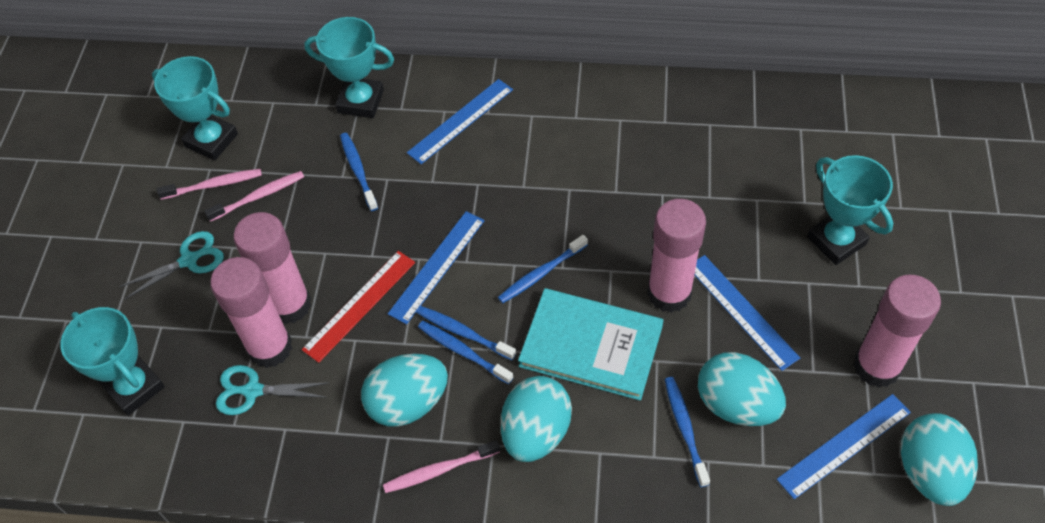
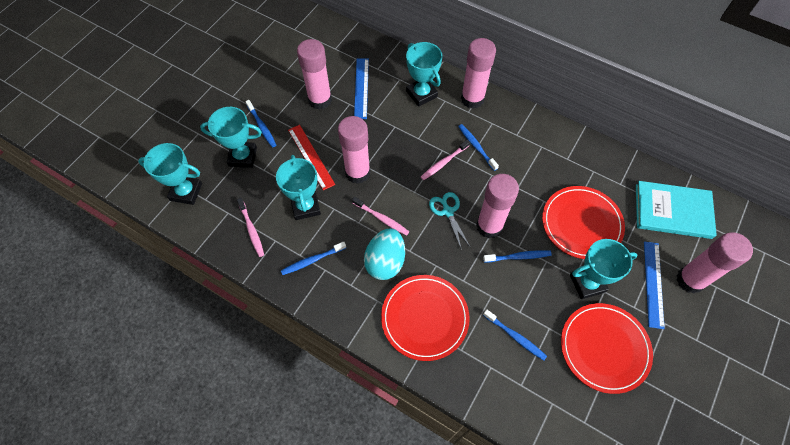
blue ruler: [388,211,485,324] [407,79,513,164] [695,255,800,371] [777,394,911,499] = 4 -> [354,58,369,119] [644,242,665,329] = 2
pink glue stick: [210,257,292,368] [233,212,311,324] [647,199,706,313] [854,275,941,388] = 4 -> [297,39,332,110] [338,116,371,184] [461,38,496,109] [476,174,519,238] [676,233,753,294] = 5
red plate: none = 0 -> [381,275,470,361] [542,186,625,259] [561,303,653,394] = 3
turquoise egg: [361,354,448,427] [501,376,572,462] [698,352,786,426] [901,413,978,506] = 4 -> [364,228,405,280] = 1
turquoise scissors: [119,231,224,299] [216,365,330,415] = 2 -> [429,192,471,250] = 1
turquoise trophy: [60,307,165,416] [152,56,238,161] [304,17,394,118] [807,155,893,265] = 4 -> [138,143,202,205] [200,107,262,168] [276,155,321,220] [406,42,442,107] [570,239,637,299] = 5

